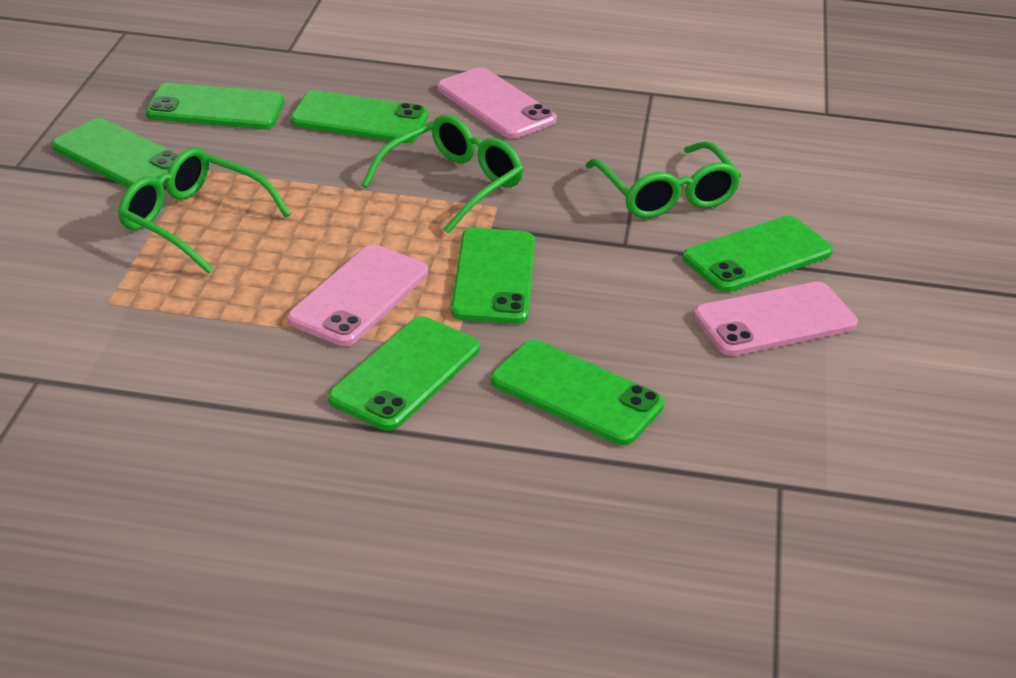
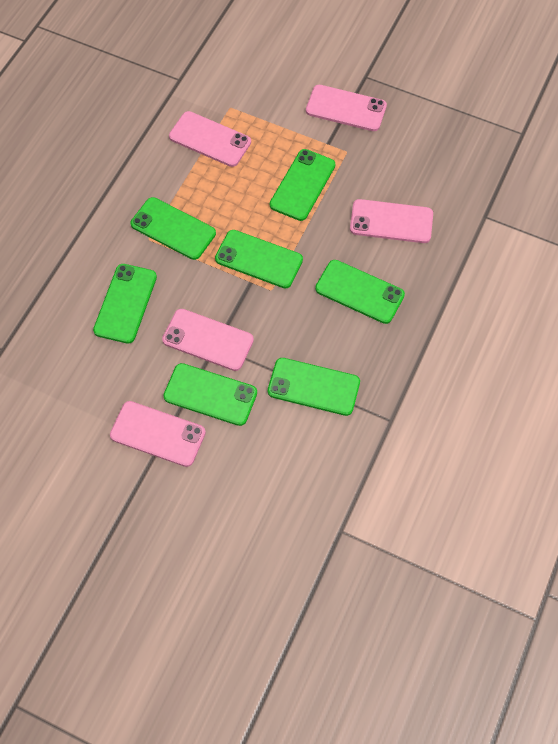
green glasses: [118,148,291,274] [362,115,524,234] [585,141,741,218] = 3 -> none = 0
pink phone: [287,245,428,346] [437,67,557,138] [694,282,858,356] = 3 -> [110,401,206,467] [162,309,254,371] [169,111,251,167] [306,85,387,131] [350,199,433,243] = 5

